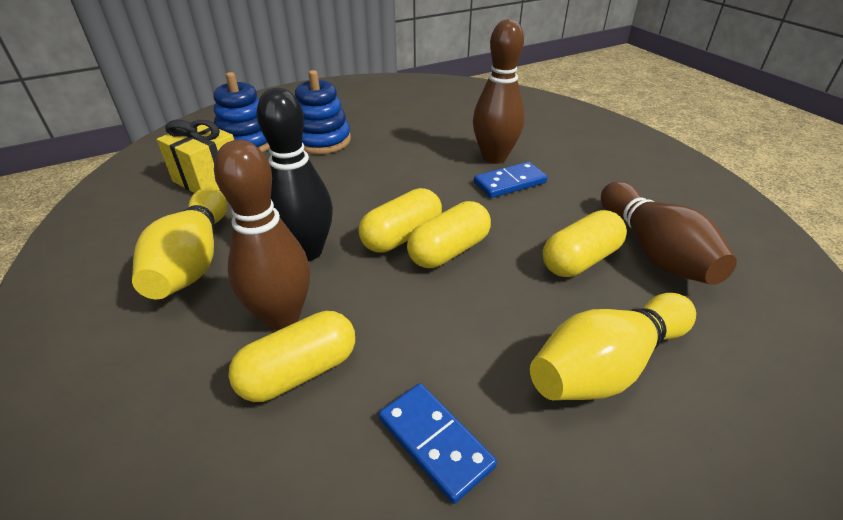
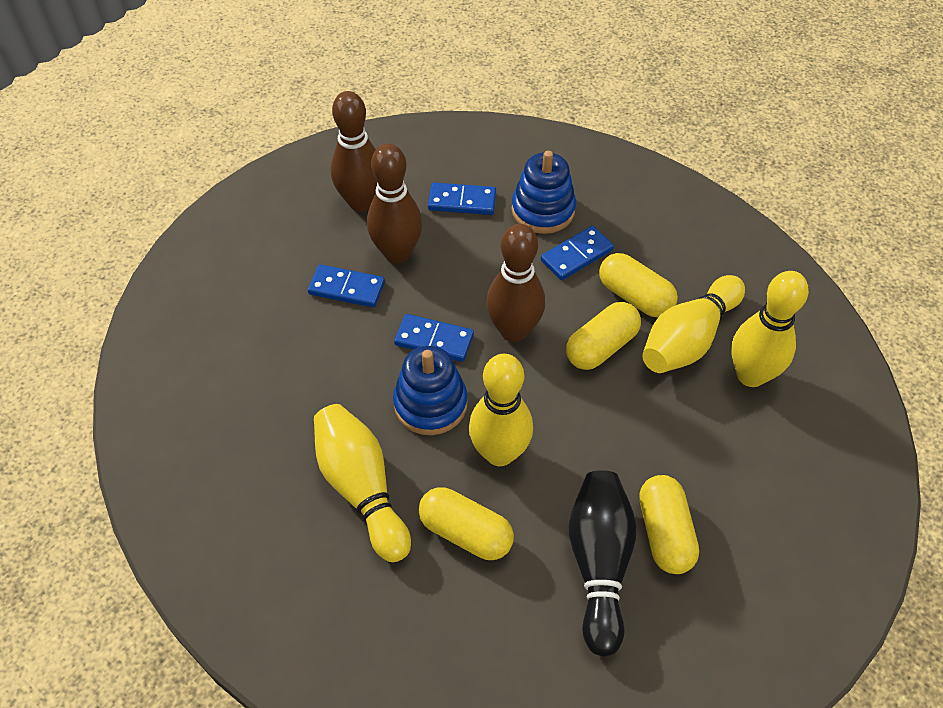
blue domino: [379,383,497,504] [474,162,548,198] = 2 -> [308,264,385,307] [394,314,474,362] [428,183,496,215] [541,226,614,280] = 4
yellow bowling pin: [132,188,227,299] [530,293,696,400] = 2 -> [314,404,411,562] [469,354,533,466] [642,275,745,373] [731,271,809,387] = 4
yellow gift: [157,120,234,193] = 1 -> none = 0

